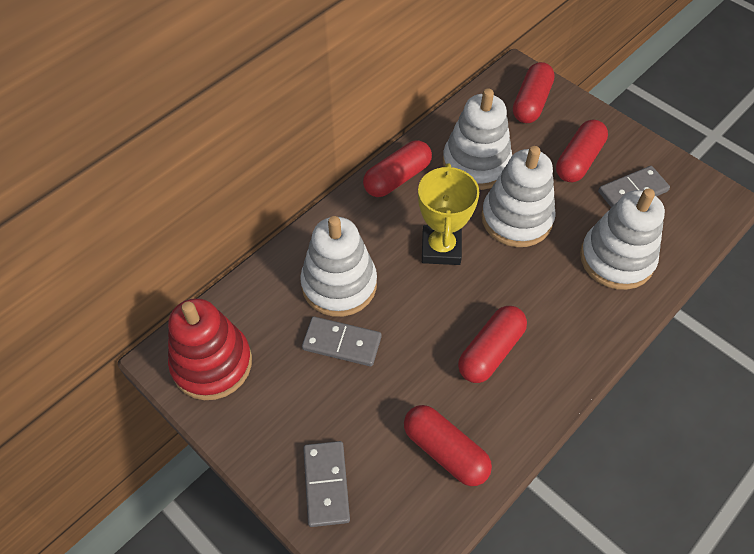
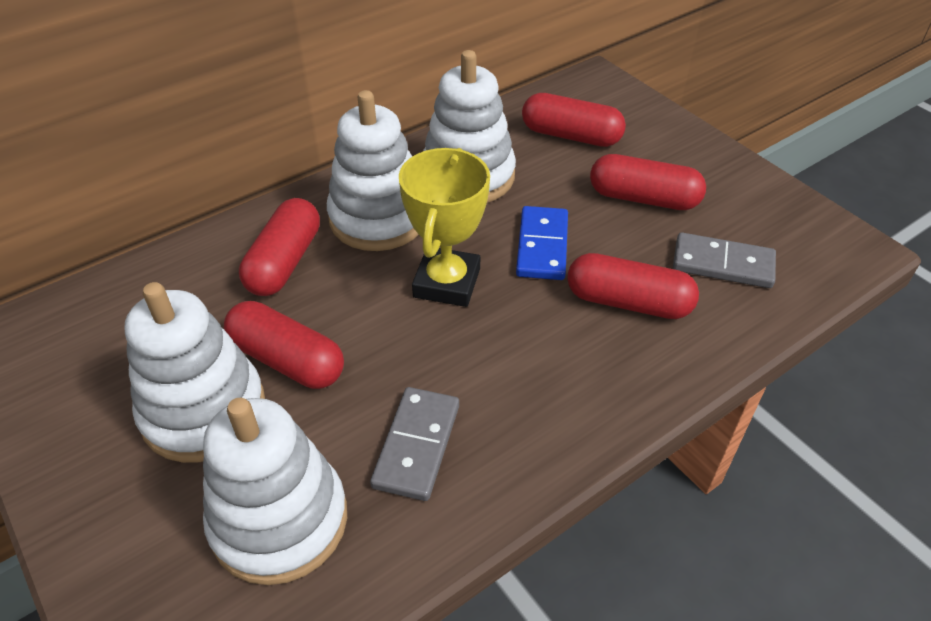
blue domino: none = 0 -> [516,206,568,280] = 1
grey domino: [302,316,381,366] [303,441,350,527] [598,166,670,208] = 3 -> [370,387,459,501] [673,232,776,288] = 2
red stacking toy: [168,298,252,400] = 1 -> none = 0

